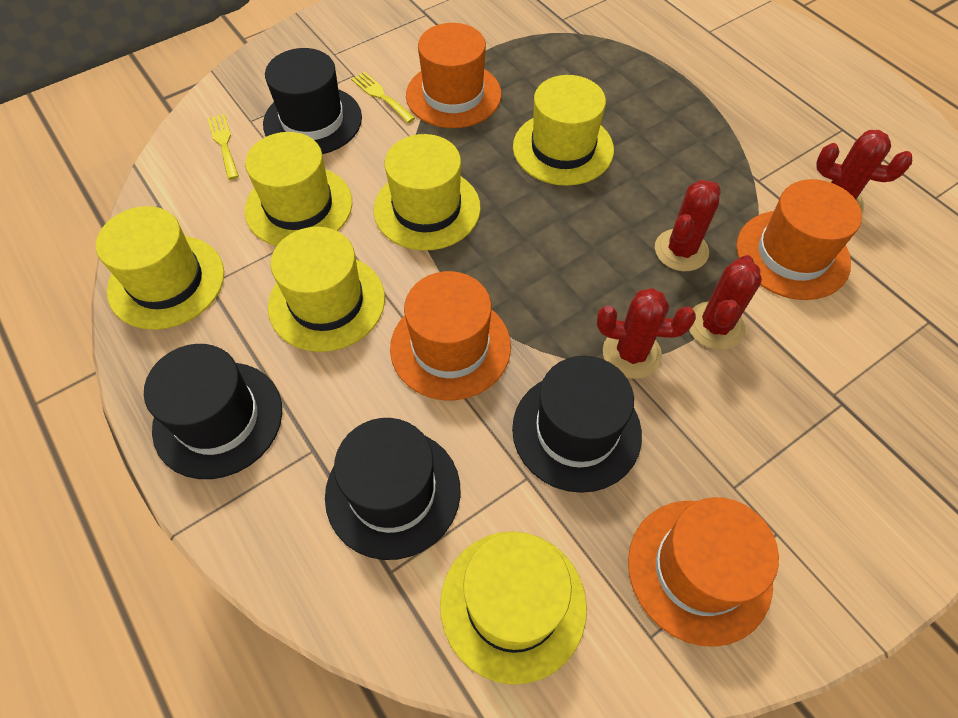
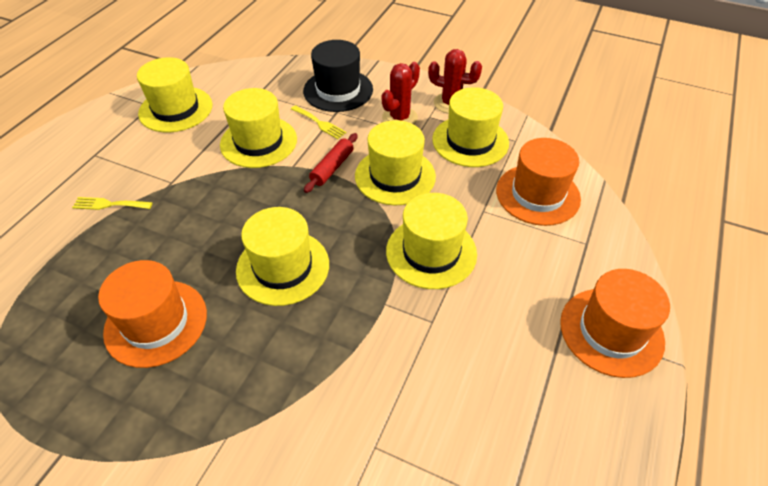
black hat: [144,344,282,479] [263,48,362,154] [325,418,460,560] [512,356,642,493] = 4 -> [303,40,373,112] = 1
orange hat: [390,271,511,400] [406,23,501,128] [628,497,779,647] [736,179,862,300] = 4 -> [98,260,207,368] [496,138,581,226] [560,269,670,378] = 3
red cactus: [597,288,696,379] [655,180,721,271] [689,255,762,350] [817,130,912,213] = 4 -> [382,62,420,124] [428,49,482,114] = 2
red rolling pin: none = 0 -> [304,133,358,193] = 1

